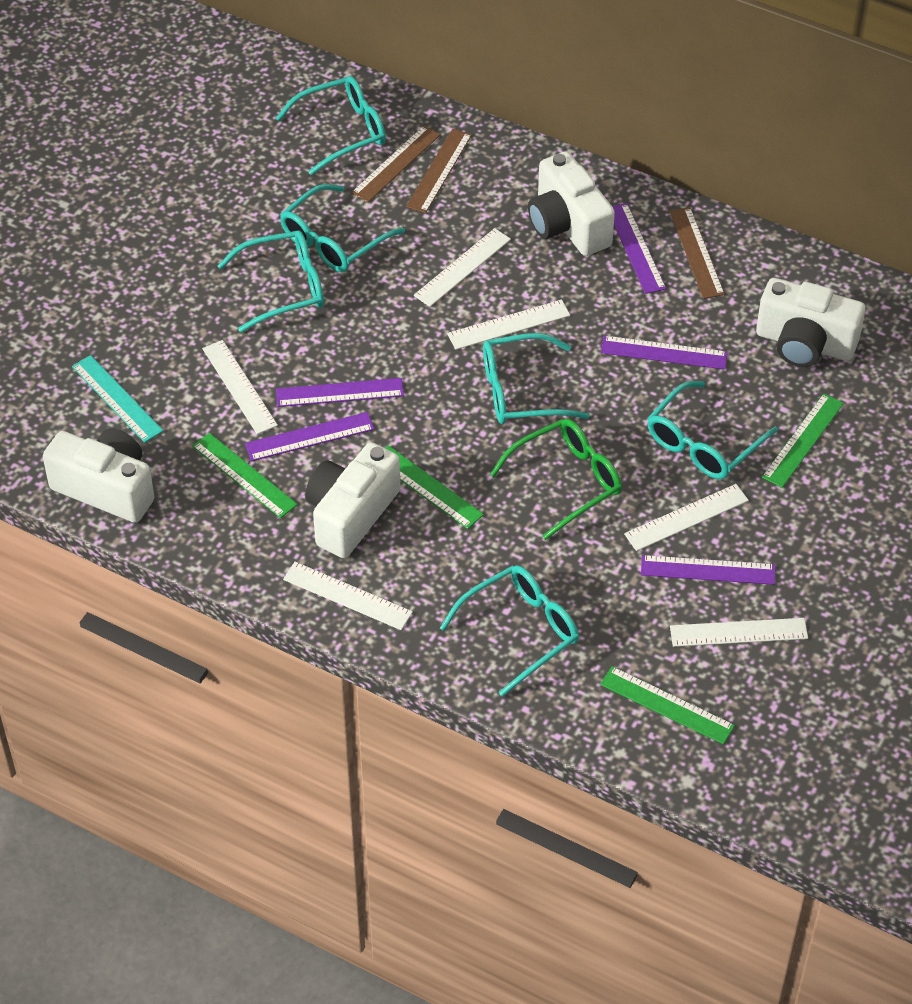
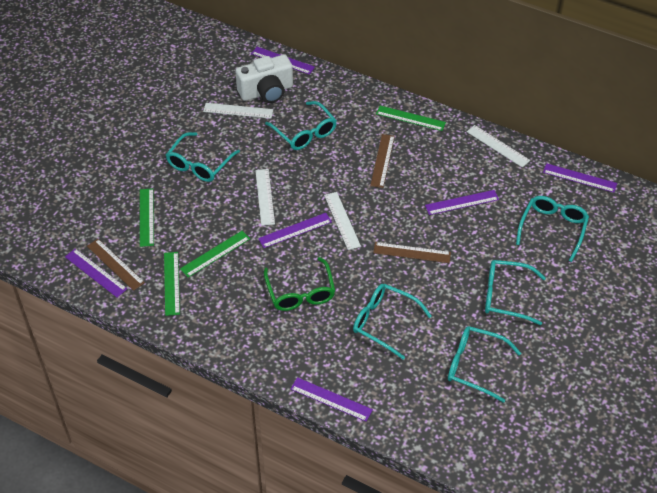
purple ruler: [245,412,374,461] [276,378,404,407] [601,335,728,369] [612,203,666,294] [641,555,775,585] = 5 -> [65,248,127,297] [251,47,315,75] [258,213,332,248] [291,377,373,422] [425,190,499,215] [543,163,617,193] = 6
turquoise ruler: [72,355,163,443] = 1 -> none = 0
white camera: [43,428,154,523] [305,442,400,558] [528,151,615,256] [756,278,866,367] = 4 -> [235,54,293,103] = 1
white ruler: [202,340,278,434] [283,562,413,630] [414,228,511,307] [447,299,570,350] [624,484,749,551] [670,618,808,647] = 6 -> [203,103,273,118] [255,169,275,226] [324,192,361,250] [467,125,530,168] = 4

